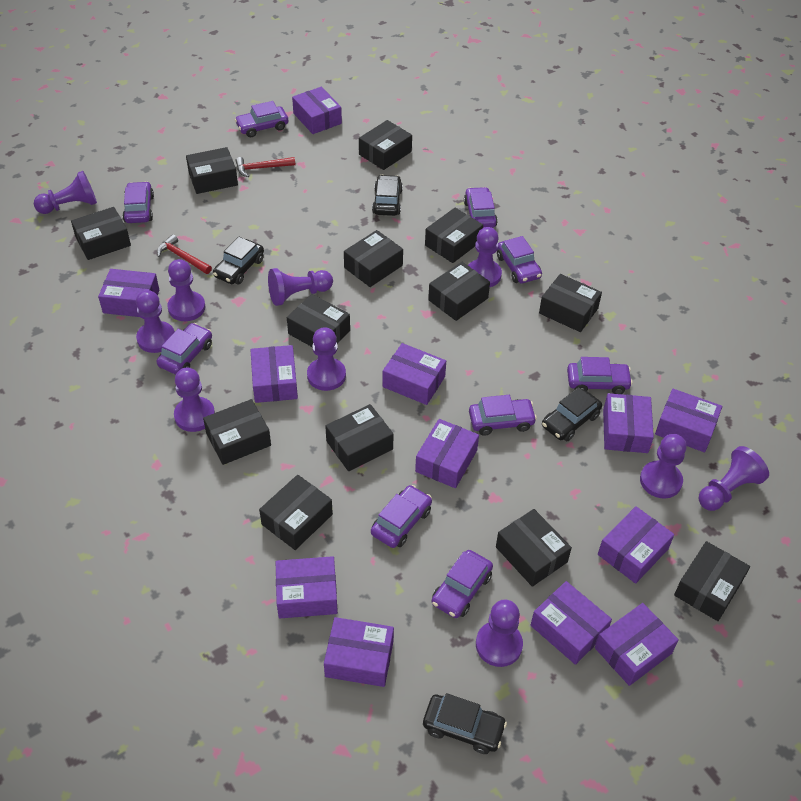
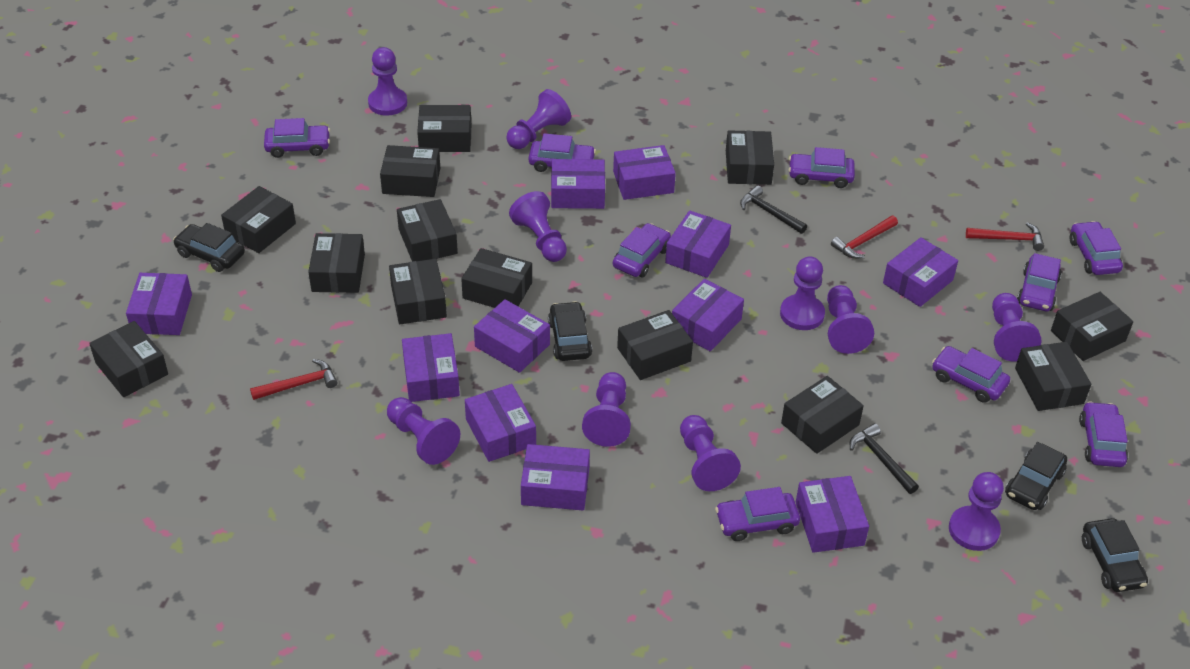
black hammer: none = 0 -> [740,185,807,234] [850,423,919,494] = 2
purple box: [98,269,159,317] [251,345,298,403] [276,556,338,618] [292,87,342,134] [324,617,394,687] [382,343,446,405] [415,419,479,488] [531,581,612,665] [595,603,679,686] [598,506,674,584] [603,393,654,453] [655,389,722,452] = 12 -> [126,273,192,335] [402,333,460,402] [465,384,536,462] [474,299,550,373] [521,444,590,510] [551,159,605,209] [613,145,676,200] [665,210,731,278] [672,279,744,351] [796,476,869,553] [883,237,958,307] = 11
red hammer: [157,234,212,274] [236,157,295,177] = 2 -> [250,359,338,400] [831,216,898,259] [966,222,1044,251] = 3

